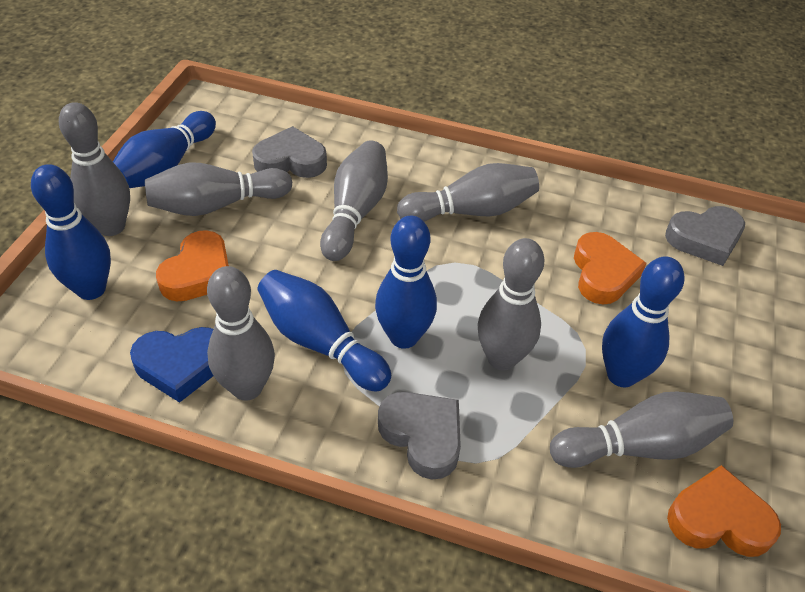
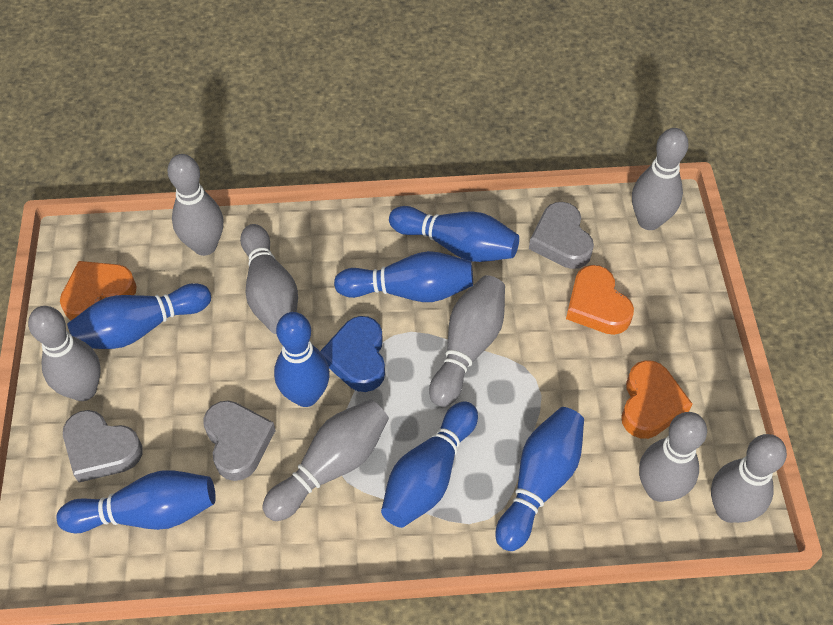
blue bowling pin: [31,164,111,300] [113,111,216,188] [258,270,391,391] [375,216,437,349] [602,256,684,388] = 5 -> [56,470,216,534] [67,283,211,349] [274,312,330,407] [334,251,473,302] [381,401,478,528] [389,206,519,262] [496,407,584,551] = 7
grey bowling pin: [59,102,130,236] [145,162,292,216] [207,266,275,401] [320,140,388,261] [397,163,539,222] [477,238,544,370] [550,391,733,468] = 7 -> [28,306,101,401] [167,154,223,256] [240,224,298,334] [262,399,389,521] [429,275,505,407] [632,128,689,230] [639,412,707,502] [711,434,787,523] = 8

